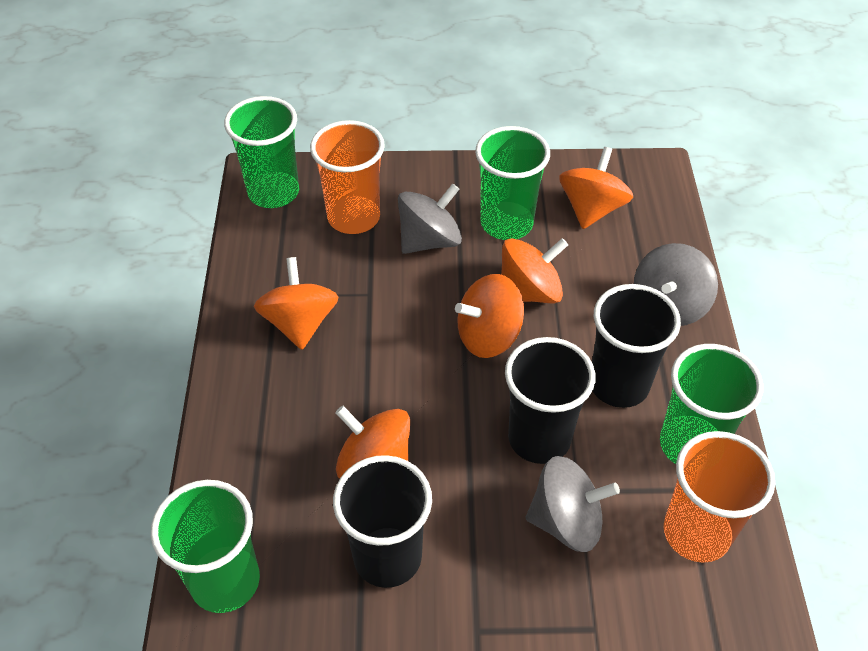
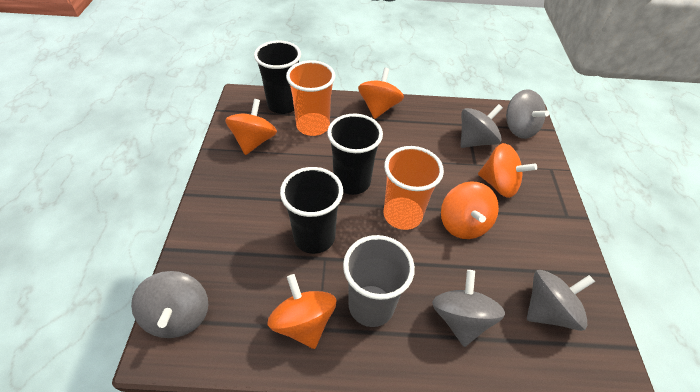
green cup: [151,480,260,613] [224,96,299,208] [475,126,550,240] [660,344,763,464] = 4 -> none = 0
grey cup: none = 0 -> [343,235,415,327] = 1
grey spinning top: [398,183,462,254] [526,456,620,552] [634,243,718,326] = 3 -> [131,271,208,338] [432,270,505,347] [461,104,503,148] [506,89,549,139] [527,270,595,331] = 5

